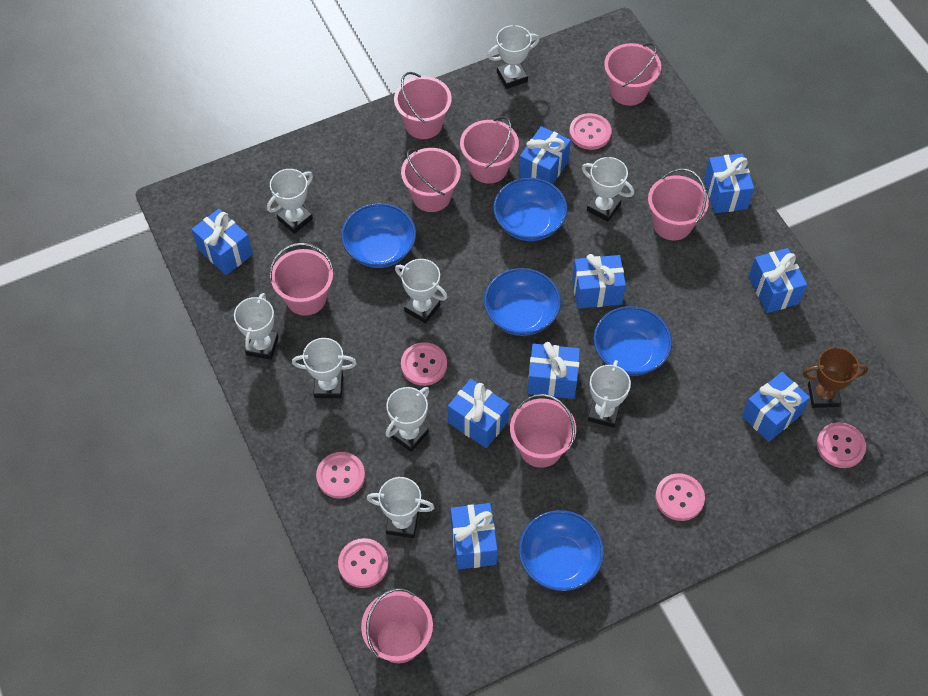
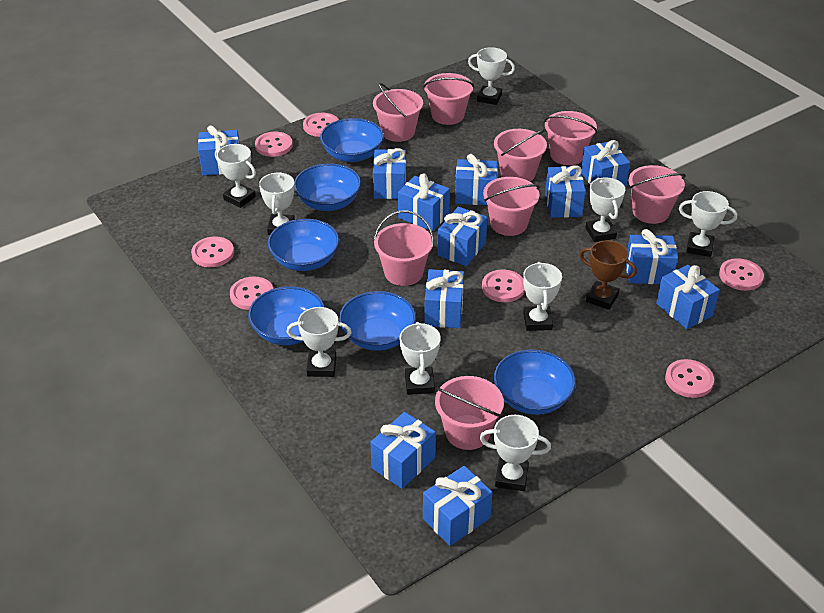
blue bowl: [341,203,416,268] [484,268,561,336] [493,178,568,241] [519,510,604,591] [594,306,672,376] = 5 -> [248,286,325,345] [268,219,339,271] [294,163,361,211] [320,118,384,162] [339,291,416,351] [494,349,576,415] = 6
blue gift: [192,209,253,275] [448,379,510,448] [451,503,498,570] [519,126,571,184] [527,342,580,399] [572,254,626,309] [704,153,754,213] [742,372,810,442] [748,248,807,313] = 9 -> [198,125,240,175] [371,412,436,489] [373,148,406,199] [398,173,450,231] [423,466,493,546] [424,269,464,328] [437,207,488,266] [455,154,498,205] [545,165,586,218] [581,140,630,188] [626,229,678,284] [656,265,719,329] = 12
pink button: [316,452,365,499] [338,538,389,588] [401,342,447,386] [569,113,612,150] [655,473,705,521] [817,422,866,468] = 6 -> [191,236,234,267] [230,277,273,310] [255,132,293,157] [303,113,339,137] [482,269,525,302] [665,359,714,398] [719,258,764,291] = 7

